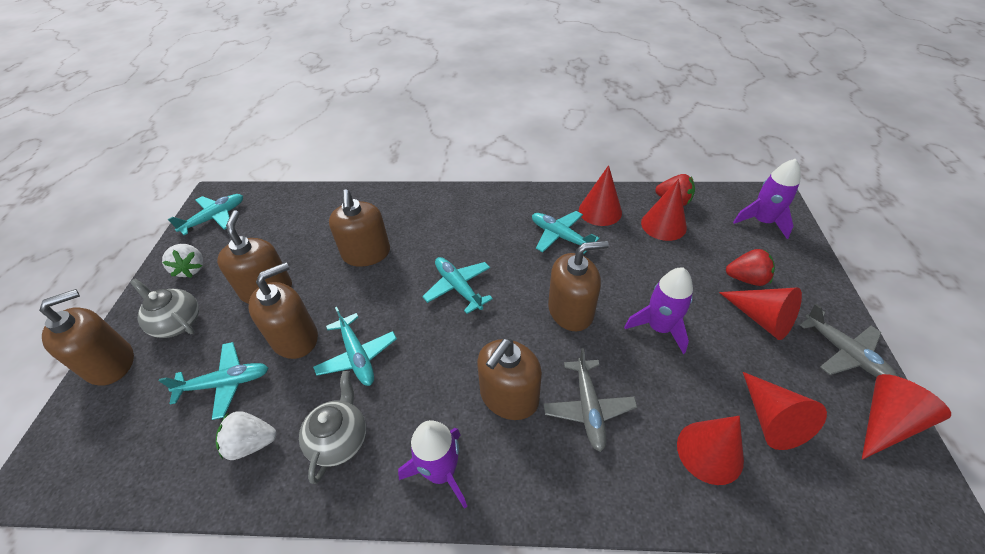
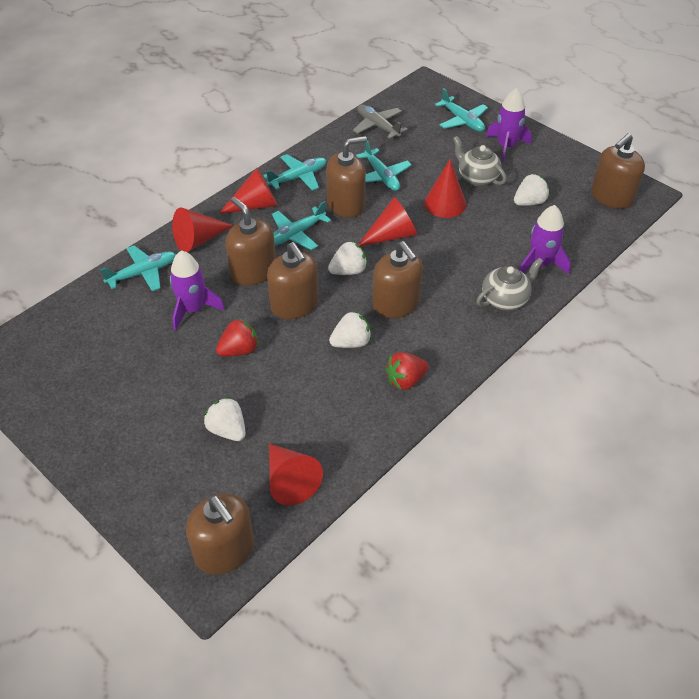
grey plane: [544,348,637,452] [800,304,897,377] = 2 -> [353,104,408,139] = 1
red cone: [579,165,622,226] [641,179,687,241] [677,416,744,485] [719,288,802,340] [743,372,827,450] [862,374,951,460] = 6 -> [172,207,234,252] [219,168,278,214] [269,443,323,505] [358,197,417,246] [424,159,466,218] = 5
white strawberry: [162,244,203,278] [216,411,277,460] = 2 -> [204,397,246,441] [328,241,367,275] [329,311,372,348] [514,174,549,206] = 4

